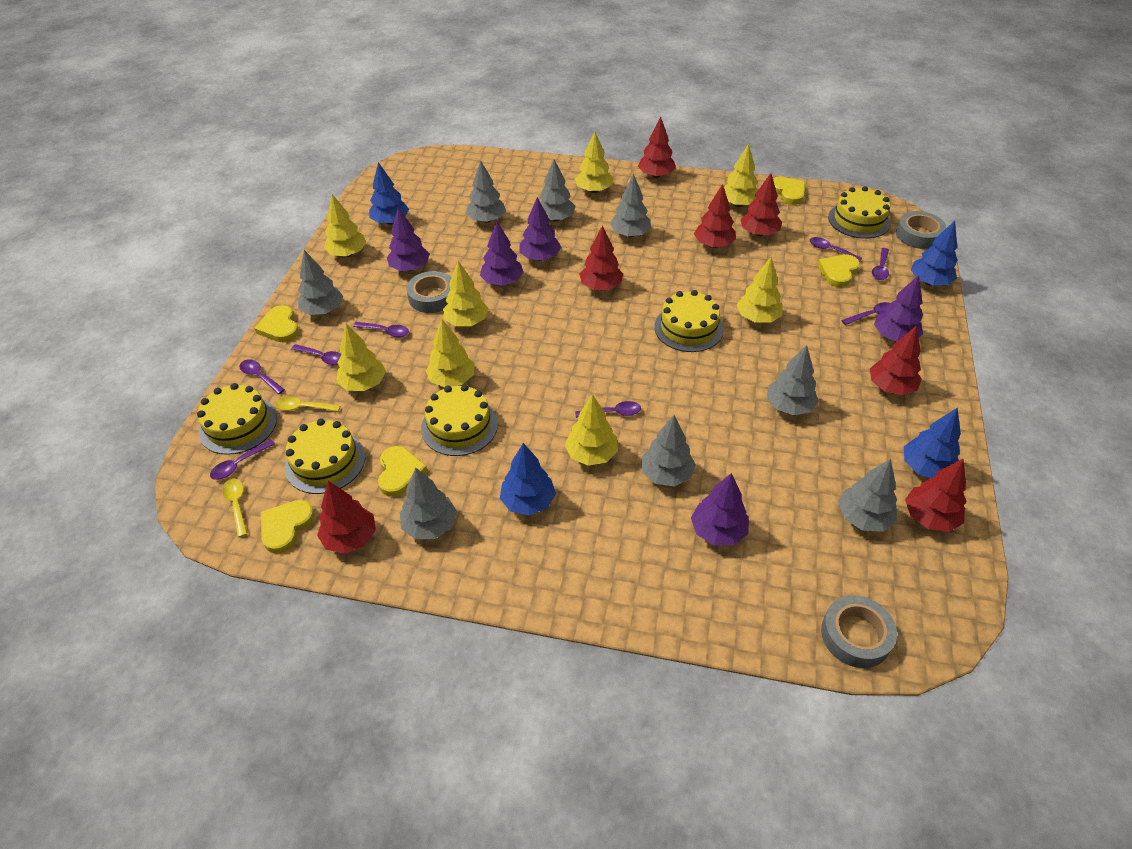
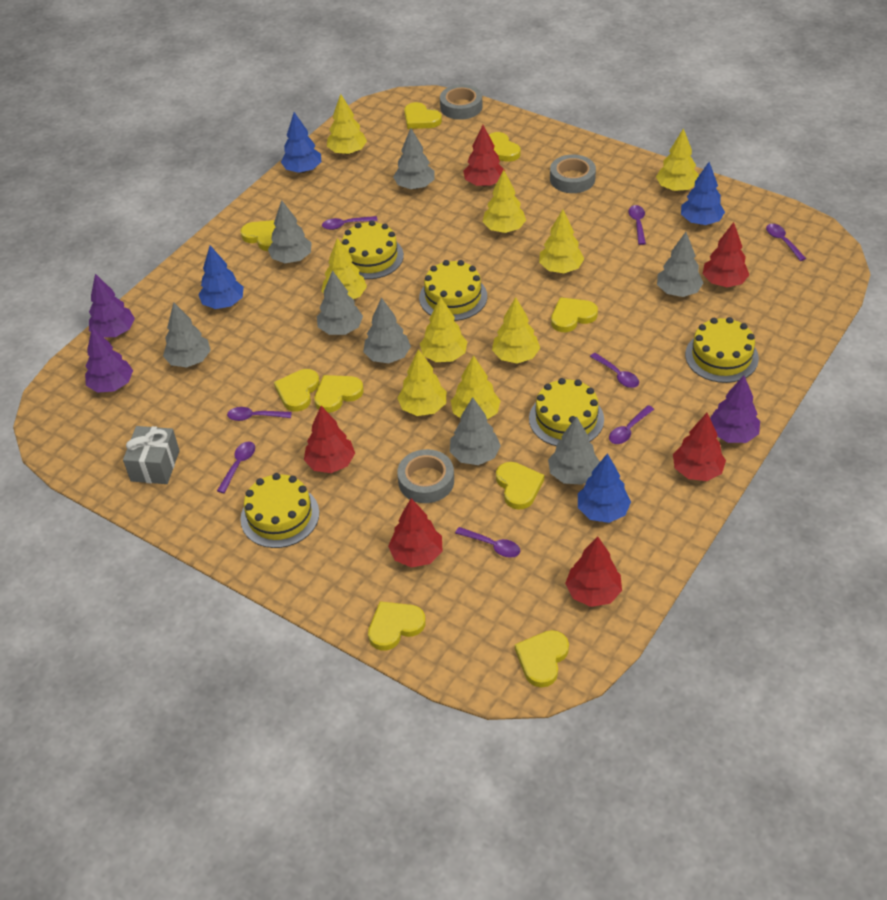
grey gift: none = 0 -> [123,426,180,484] = 1
purple tree: [387,208,430,271] [480,221,524,286] [519,197,561,261] [691,473,749,546] [874,275,923,342] = 5 -> [85,328,133,393] [89,274,135,338] [710,376,760,443] = 3
red tree: [317,481,376,554] [579,225,623,290] [638,117,676,178] [694,184,736,248] [740,173,782,236] [870,325,922,395] [905,459,967,532] = 7 -> [304,406,355,473] [388,498,442,568] [463,125,505,186] [565,536,622,607] [673,413,726,481] [703,222,749,287] = 6
yellow heart: [254,305,299,342] [261,500,315,554] [378,446,427,497] [773,177,806,205] [818,254,860,287] = 5 -> [240,220,275,251] [274,369,320,412] [314,375,364,413] [368,601,426,651] [404,102,442,129] [489,132,520,162] [496,462,544,510] [515,630,569,687] [551,297,598,332] = 9
yellow spoon: [222,479,247,537] [275,396,341,412] = 2 -> none = 0
yellow tree: [324,194,367,257] [336,324,386,391] [426,319,474,388] [443,261,489,326] [565,394,618,466] [575,131,613,193] [724,144,758,207] [737,257,783,323] = 8 -> [321,238,367,299] [327,94,367,155] [397,349,446,416] [420,297,468,362] [451,355,501,419] [483,170,526,233] [492,297,540,364] [539,209,584,273] [656,128,698,191] = 9

